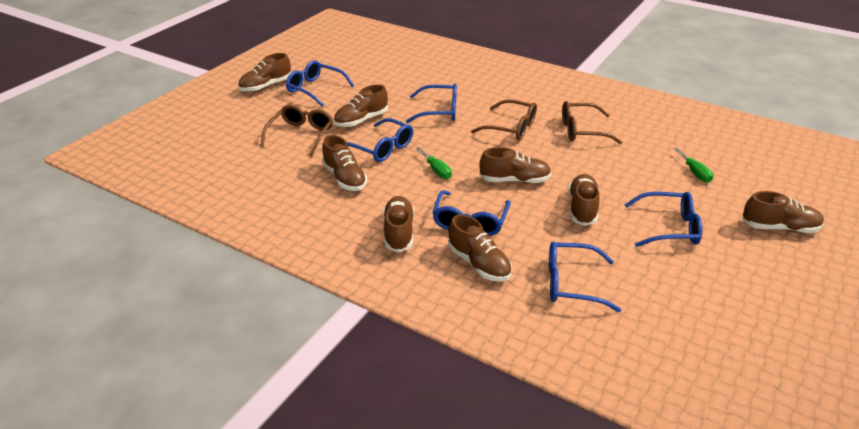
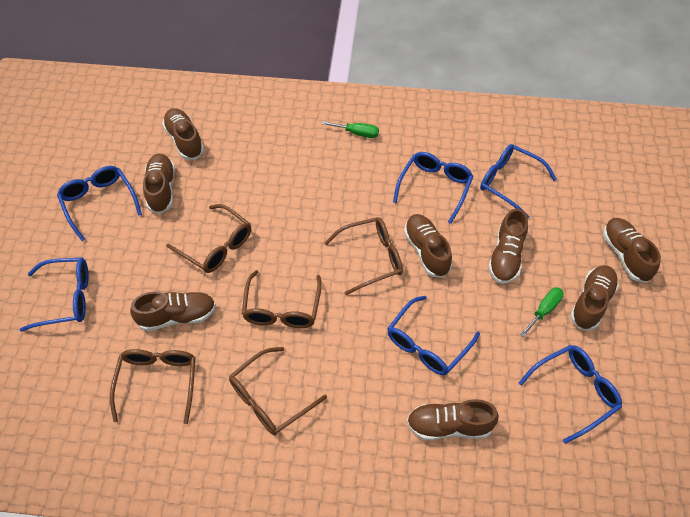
brown glasses: [260,105,333,156] [471,99,537,140] [562,101,622,144] = 3 -> [110,349,196,424] [166,204,251,273] [229,347,327,435] [242,270,322,328] [325,217,403,295] = 5

